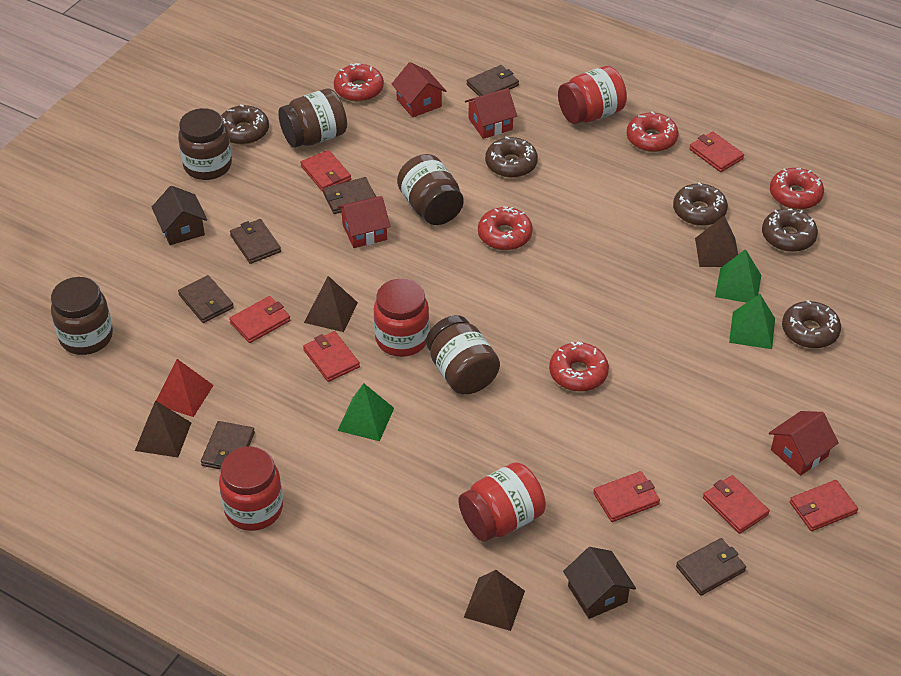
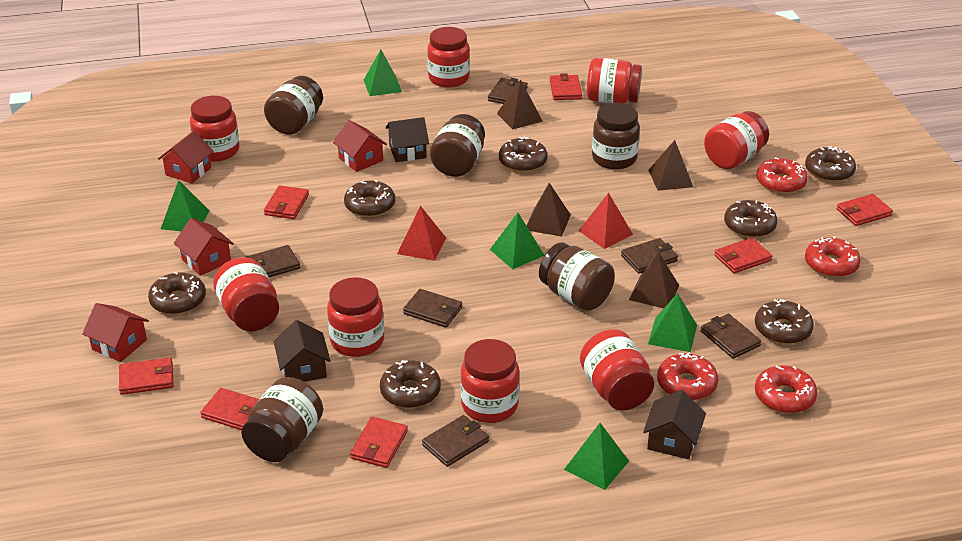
brown donut: [221,104,269,145] [485,137,538,178] [673,183,728,226] [762,208,818,252] [782,300,841,348] = 5 -> [148,272,206,315] [344,180,395,217] [380,360,441,408] [499,137,548,172] [724,200,778,238] [755,299,814,344] [805,146,856,182] = 7
brown house: [152,186,207,245] [563,547,636,619] = 2 -> [274,320,331,382] [386,117,429,162] [643,390,706,459] = 3
green pyramid: [337,383,394,441] [715,249,761,303] [729,294,775,349] = 3 -> [161,180,209,231] [364,50,402,96] [490,213,545,269] [564,423,629,490] [648,293,697,352] = 5
red donut: [334,63,384,102] [478,206,533,250] [549,342,609,392] [627,112,678,152] [770,168,824,209] = 5 -> [657,352,718,400] [755,365,818,414] [756,157,808,194] [805,236,861,278] = 4
red jar: [219,447,283,531] [374,279,429,357] [459,462,546,542] [558,66,627,124] = 4 -> [190,96,240,162] [213,257,279,331] [327,277,384,357] [427,27,470,88] [461,339,520,423] [580,329,654,410] [587,58,642,104] [704,111,769,169] = 8
red pyramid: [156,359,214,417] = 1 -> [397,206,446,261] [579,193,633,249] = 2

